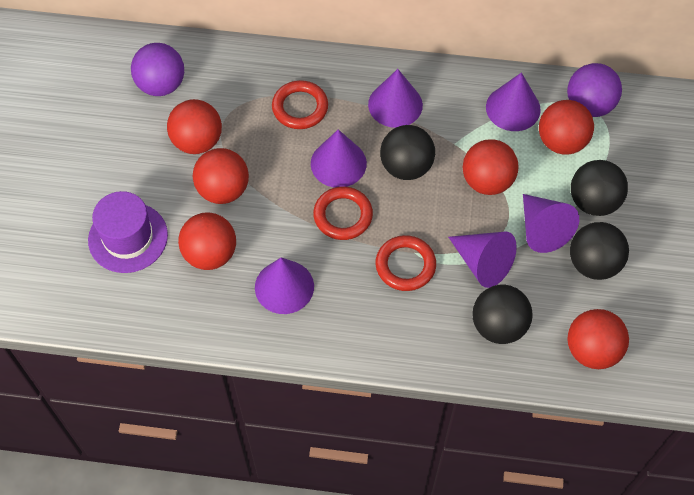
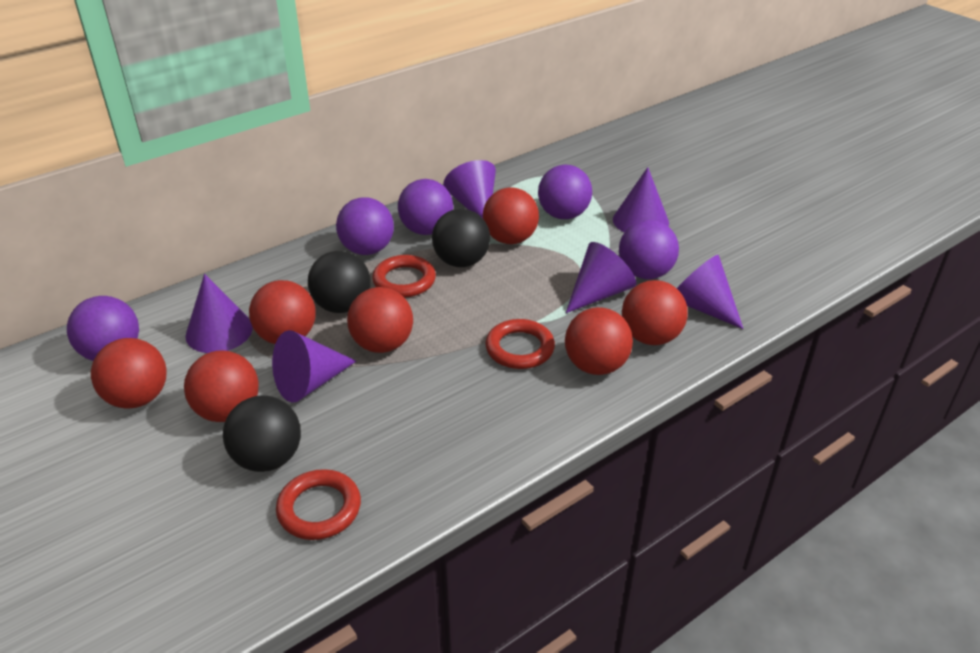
black ball: [380,125,435,180] [472,285,533,344] [570,222,629,280] [571,160,628,216] = 4 -> [223,395,301,472] [308,251,371,313] [432,209,490,267] = 3
purple ball: [131,43,184,96] [567,63,622,117] = 2 -> [67,296,139,361] [336,197,394,255] [398,179,453,235] [538,165,592,219] [619,220,679,279] = 5
purple hat: [88,191,168,273] = 1 -> none = 0
red ball: [167,99,222,154] [178,212,236,270] [193,148,249,204] [462,139,519,195] [539,100,594,155] [567,309,629,369] = 6 -> [91,338,167,409] [184,350,259,422] [249,280,316,344] [347,287,413,353] [483,187,539,244] [565,307,633,375] [622,280,688,345] = 7

